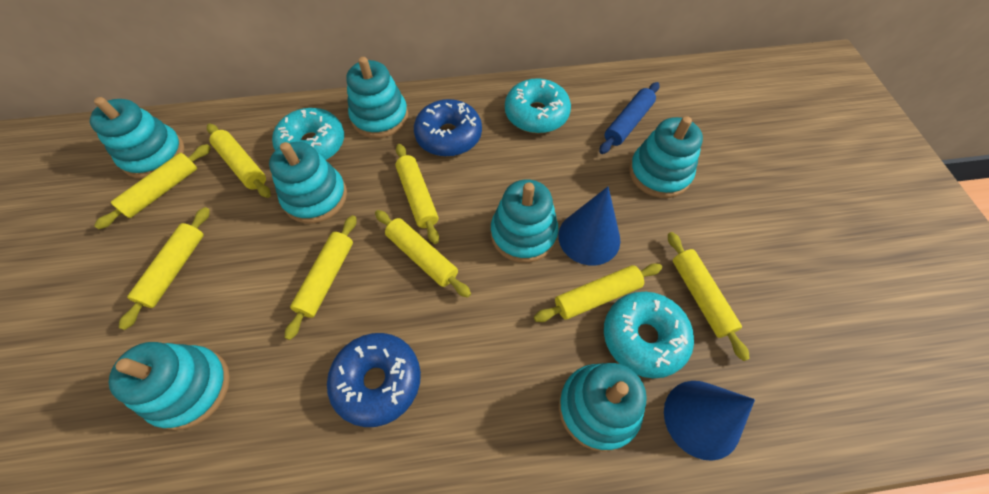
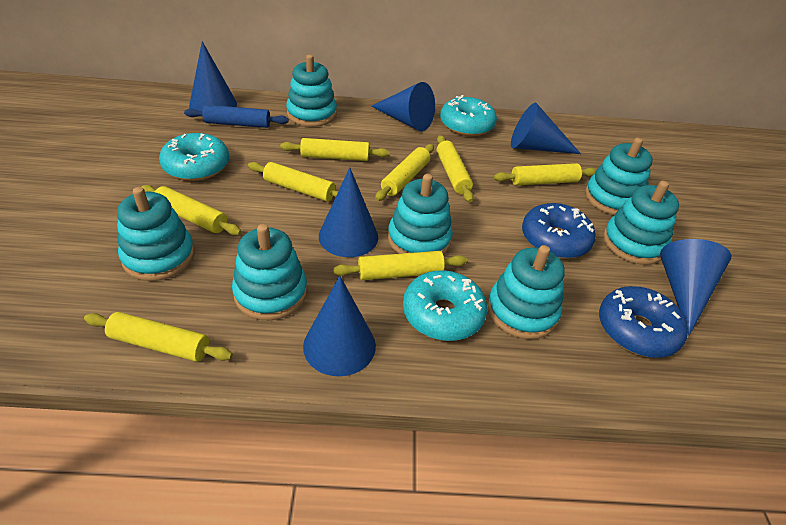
blue cone: [558,187,620,266] [664,381,755,461] = 2 -> [189,41,237,111] [303,276,376,376] [319,167,378,257] [371,82,435,131] [511,103,581,154] [660,239,731,336] = 6

